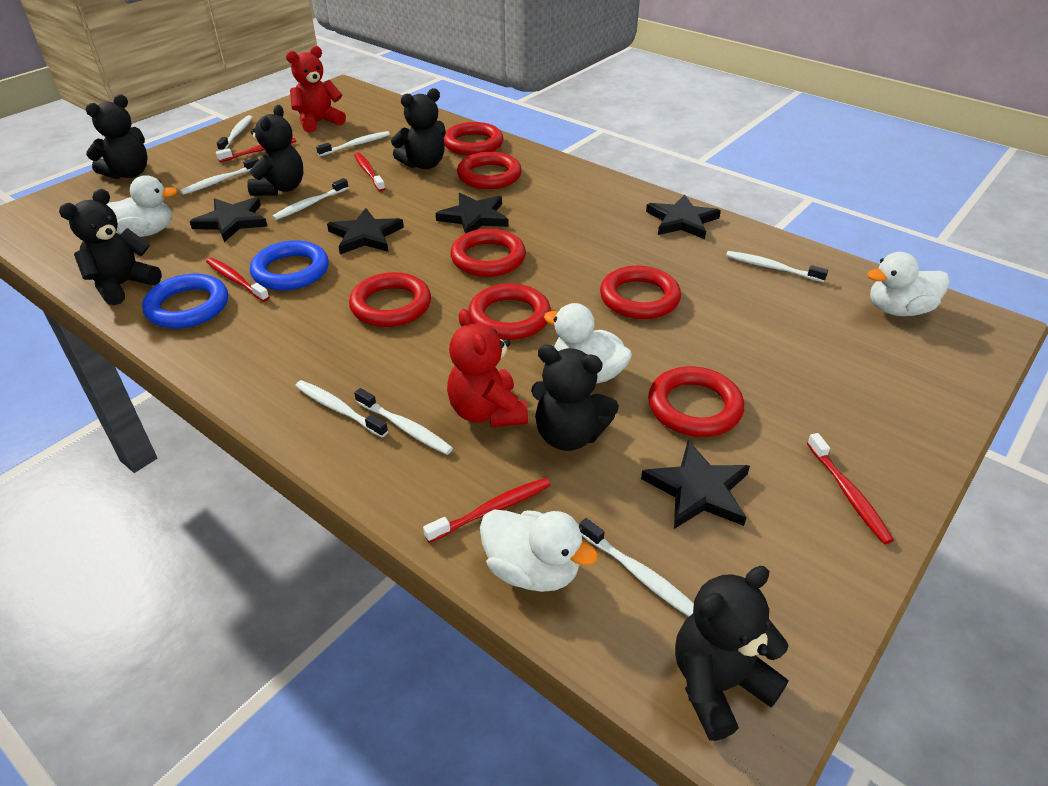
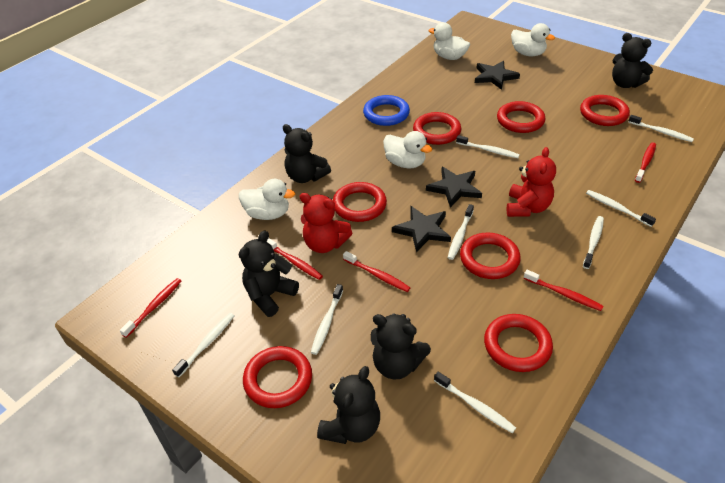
black star: [190,197,268,242] [327,208,404,254] [436,193,509,234] [641,440,750,529] [646,194,721,239] = 5 -> [392,206,451,252] [426,167,482,208] [475,61,520,90] = 3
black teddy bear: [59,189,162,305] [85,94,147,179] [247,105,303,196] [391,88,446,169] [531,345,619,451] [675,566,789,741] = 6 -> [239,231,299,317] [283,124,331,183] [317,366,380,444] [371,313,431,380] [612,33,653,88] = 5
blue ring: [142,274,228,328] [250,240,329,290] = 2 -> [363,95,410,126] = 1

